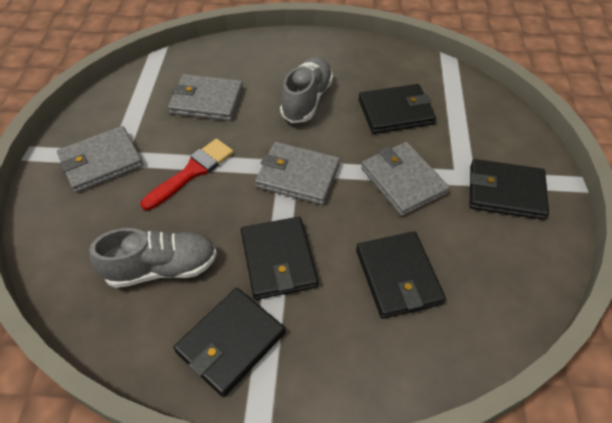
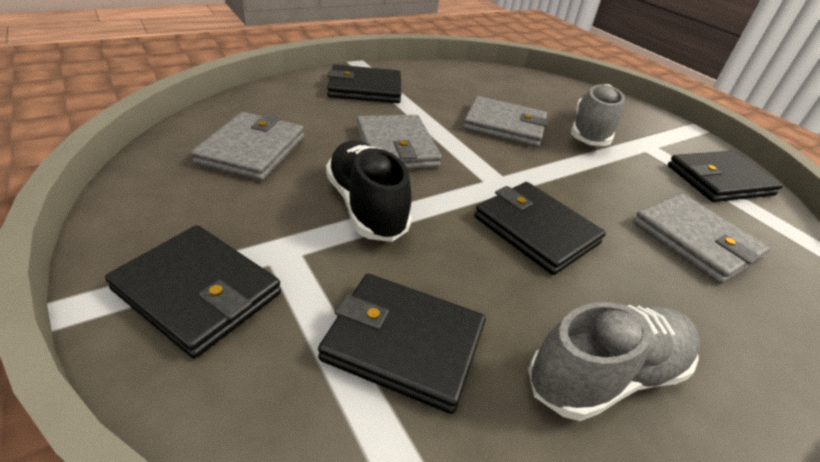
black shoe: none = 0 -> [326,141,412,242] = 1
red brush: [141,139,233,210] = 1 -> none = 0

